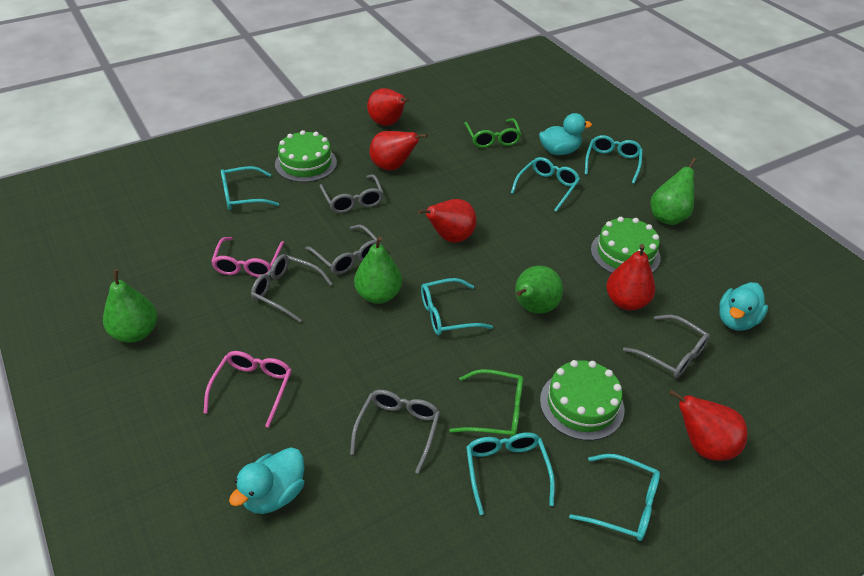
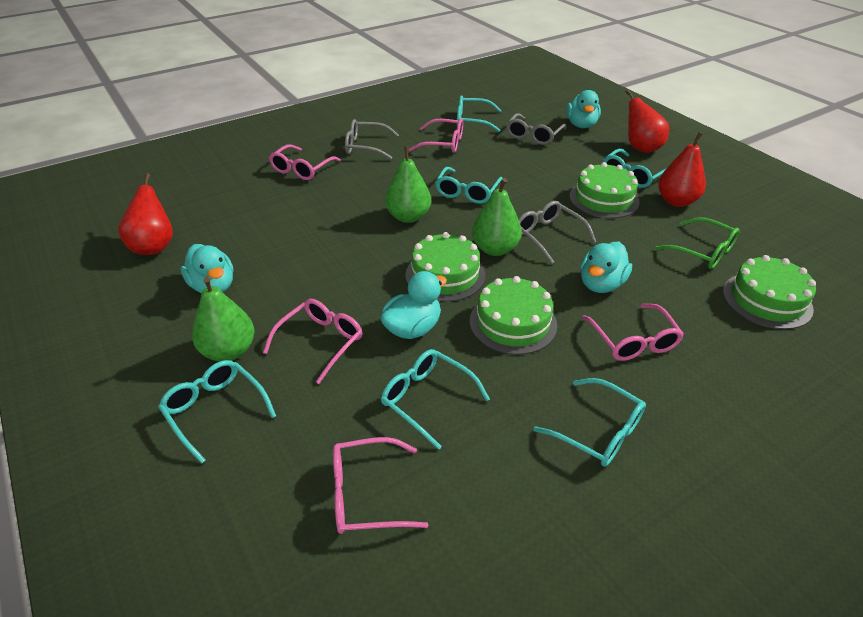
green cake: [275,130,337,182] [540,360,624,441] [591,217,661,273] = 3 -> [405,232,485,302] [470,276,557,355] [570,162,640,218] [723,255,816,329] = 4
green glasses: [449,369,523,437] [464,118,521,148] = 2 -> [654,218,740,269] = 1
green pear: [103,269,157,343] [354,236,402,304] [515,266,563,314] [651,158,697,225] = 4 -> [192,277,254,362] [385,146,431,223] [472,178,522,256] = 3
grey glasses: [251,254,333,322] [305,225,381,275] [320,174,384,213] [350,390,440,474] [623,315,710,378] = 5 -> [345,119,399,160] [506,113,566,145] [518,201,596,264] = 3
pink glasses: [204,351,292,428] [211,237,285,277] = 2 -> [263,299,363,384] [269,144,341,180] [333,437,428,534] [409,118,463,153] [582,304,684,361] = 5
red pear: [367,88,409,126] [369,131,428,170] [418,199,477,243] [606,244,655,311] [669,389,748,461] = 5 -> [118,173,173,255] [625,90,669,153] [658,132,706,207] = 3
turquoise duck: [229,447,304,514] [539,113,592,155] [719,282,768,331] = 3 -> [181,244,233,293] [380,271,447,339] [566,90,601,128] [581,242,632,293] = 4

